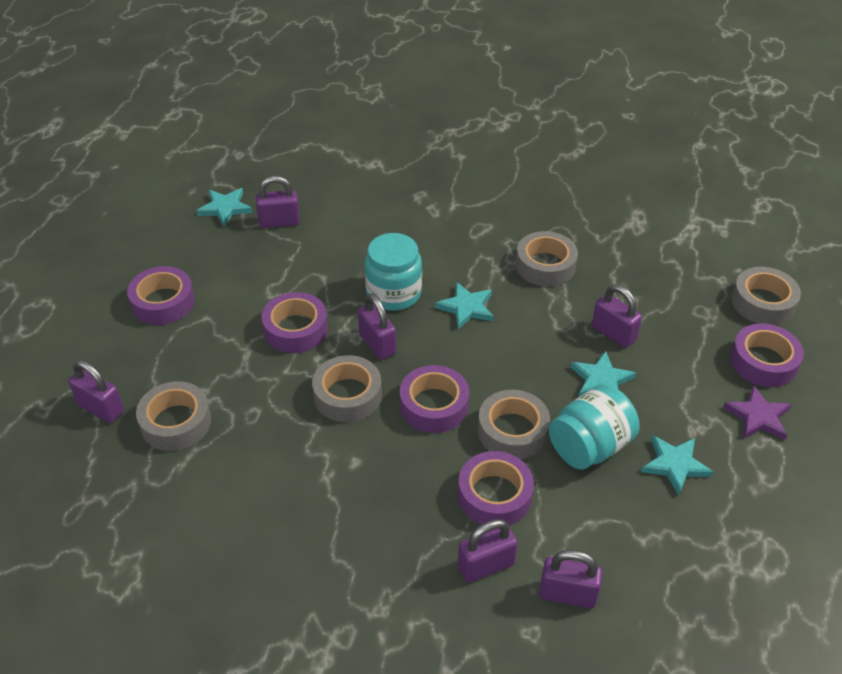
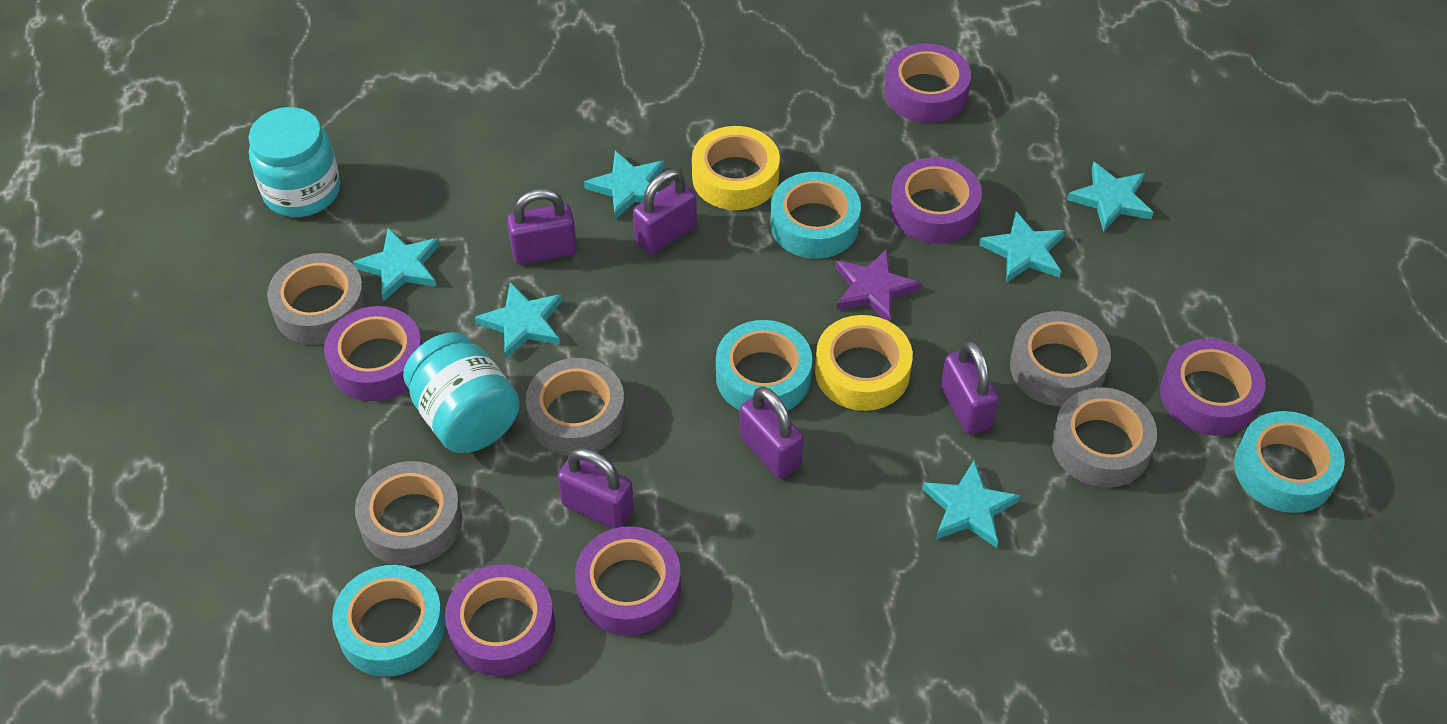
purple padlock: [69,360,124,423] [256,176,300,228] [358,294,396,360] [458,519,518,583] [539,549,603,609] [592,285,642,348] = 6 -> [507,189,577,265] [558,448,634,529] [633,170,697,254] [740,387,804,479] [941,340,999,435] = 5
purple tape: [127,266,195,325] [261,292,328,353] [400,365,469,433] [458,451,534,526] [730,323,804,387] = 5 -> [324,306,422,401] [445,564,555,676] [575,526,681,636] [884,43,971,123] [890,157,982,244] [1160,339,1265,436] = 6
turquoise star: [196,188,253,227] [435,282,494,329] [571,351,636,397] [641,435,713,495] = 4 -> [353,228,439,302] [475,282,562,359] [584,151,664,219] [922,461,1020,548] [979,211,1065,283] [1067,162,1153,232] = 6
turquoise tape: none = 0 -> [332,565,445,677] [716,320,812,411] [770,172,861,259] [1234,411,1345,513] = 4
yellow tape: none = 0 -> [692,126,780,210] [815,315,913,411] = 2

